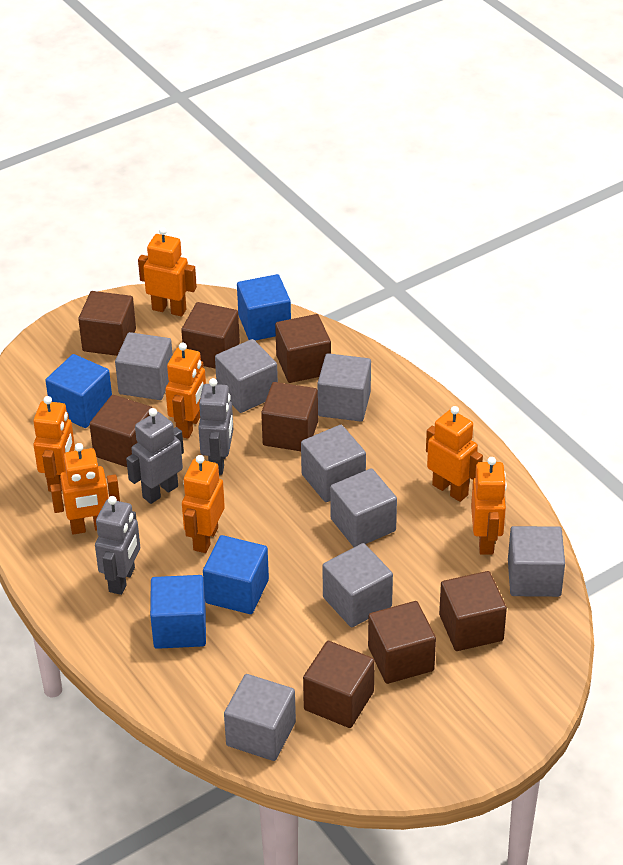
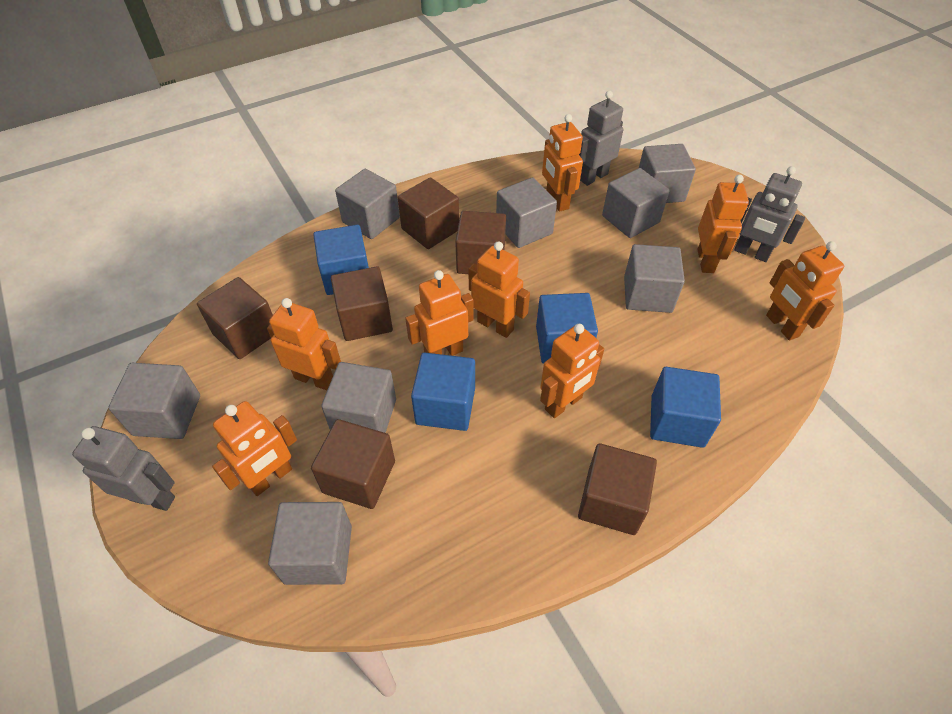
brown cube: [78,291,136,356] [90,395,152,467] [181,302,240,369] [261,382,318,451] [275,314,331,383] [303,641,375,728] [368,601,436,684] [439,571,507,651] = 8 -> [197,277,273,359] [311,419,395,509] [331,266,393,341] [398,177,459,249] [455,211,506,274] [578,443,657,535] = 6
orange robot: [33,396,75,492] [50,443,120,535] [138,227,197,316] [165,342,206,439] [182,455,225,553] [426,406,483,502] [471,457,507,555] = 7 -> [212,401,297,496] [267,298,341,390] [405,270,474,356] [468,241,530,338] [540,324,604,418] [542,114,583,212] [697,175,749,273] [766,241,844,340] = 8

